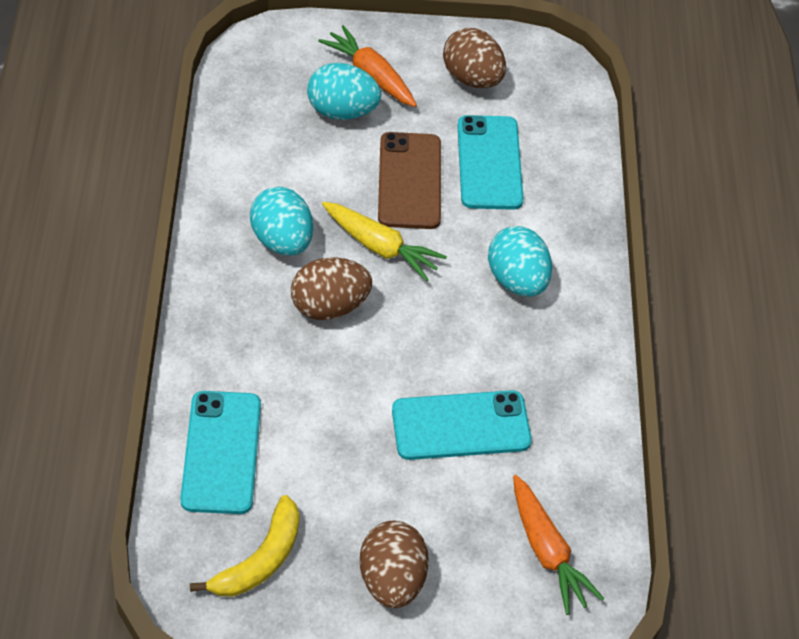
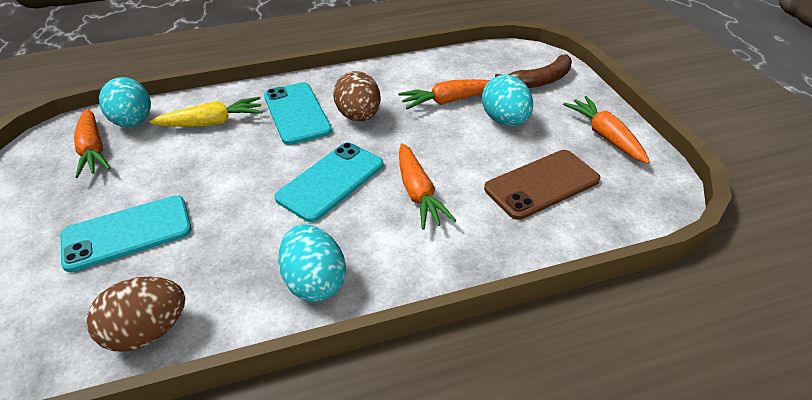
brown banana: none = 0 -> [495,55,572,88] = 1
brown egg: [291,257,372,320] [360,521,429,608] [443,28,506,88] = 3 -> [87,276,185,352] [333,71,381,122] = 2
orange carrot: [318,25,417,107] [513,475,604,615] = 2 -> [74,109,111,178] [399,79,490,109] [399,143,456,230] [563,96,650,164] = 4
yellow banana: [190,495,299,596] = 1 -> none = 0

